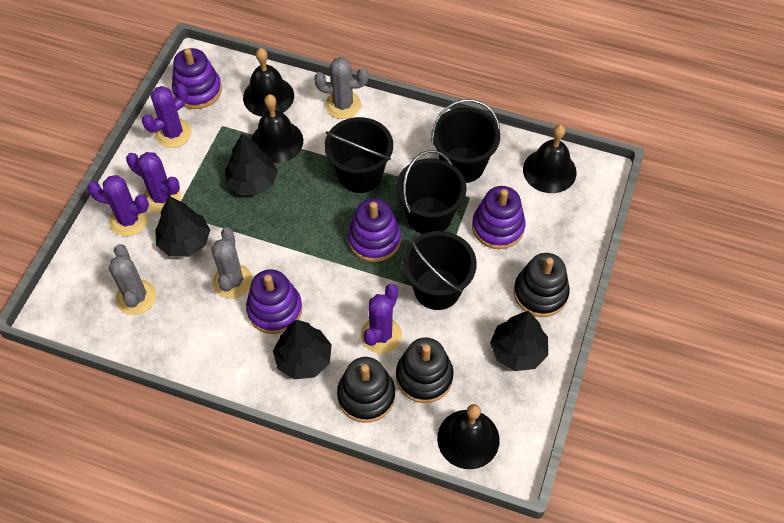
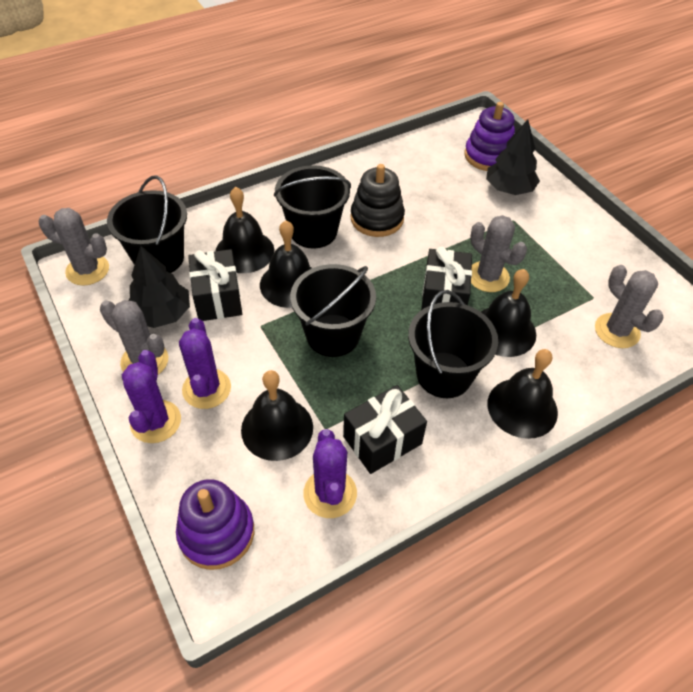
black bell: [243,48,294,117] [251,94,303,163] [437,404,500,469] [523,125,577,193] = 4 -> [216,187,275,273] [241,370,313,461] [260,220,312,308] [481,269,536,357] [488,349,558,439] = 5
black gift: none = 0 -> [188,249,242,321] [343,385,427,474] [421,247,472,310] = 3
black stacking toy: [337,357,395,423] [396,337,454,403] [514,253,570,317] = 3 -> [351,164,405,237] = 1
black tree: [155,196,210,257] [225,133,278,195] [273,319,332,380] [490,311,548,371] = 4 -> [129,246,190,328] [486,120,540,195] = 2
grey cactus: [109,244,156,315] [211,227,253,299] [314,57,368,119] = 3 -> [38,208,109,286] [100,300,168,375] [470,215,527,292] [595,265,663,348] = 4
purple cactus: [87,175,149,236] [126,152,181,213] [142,84,192,148] [361,284,402,354] = 4 -> [122,350,181,443] [179,318,231,409] [303,429,357,518] = 3
purple stacking toy: [172,48,222,109] [246,269,302,334] [348,198,401,262] [472,186,526,249] = 4 -> [176,479,254,570] [464,102,515,171] = 2

